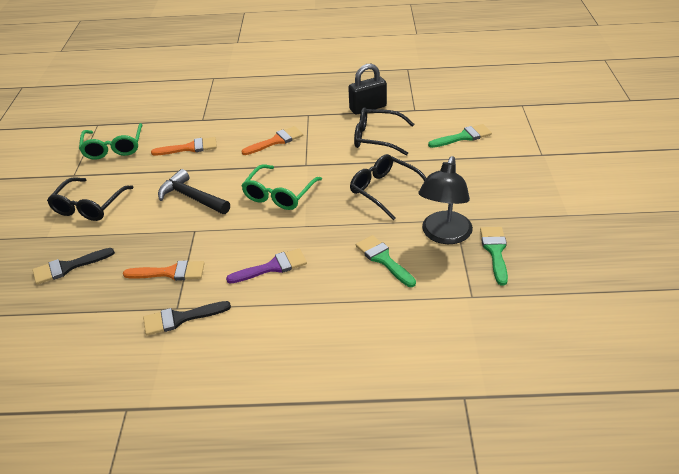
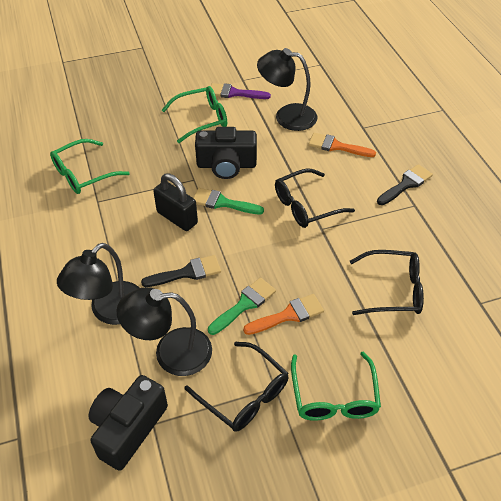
black camera: none = 0 -> [88,375,168,471] [195,127,257,179] = 2
black hammer: [158,169,230,214] = 1 -> none = 0
black lamp: [418,156,473,244] = 1 -> [57,243,139,325] [117,287,212,376] [257,48,317,131] = 3
green brush: [356,235,416,287] [428,124,492,148] [480,227,508,286] = 3 -> [193,188,264,214] [208,278,276,335] = 2
green glasses: [79,123,142,160] [241,164,322,210] = 2 -> [50,139,129,194] [162,86,227,143] [291,352,381,421] = 3
orange brush: [123,260,205,281] [151,137,217,156] [241,126,303,155] = 3 -> [243,294,324,335] [308,133,376,157] = 2

